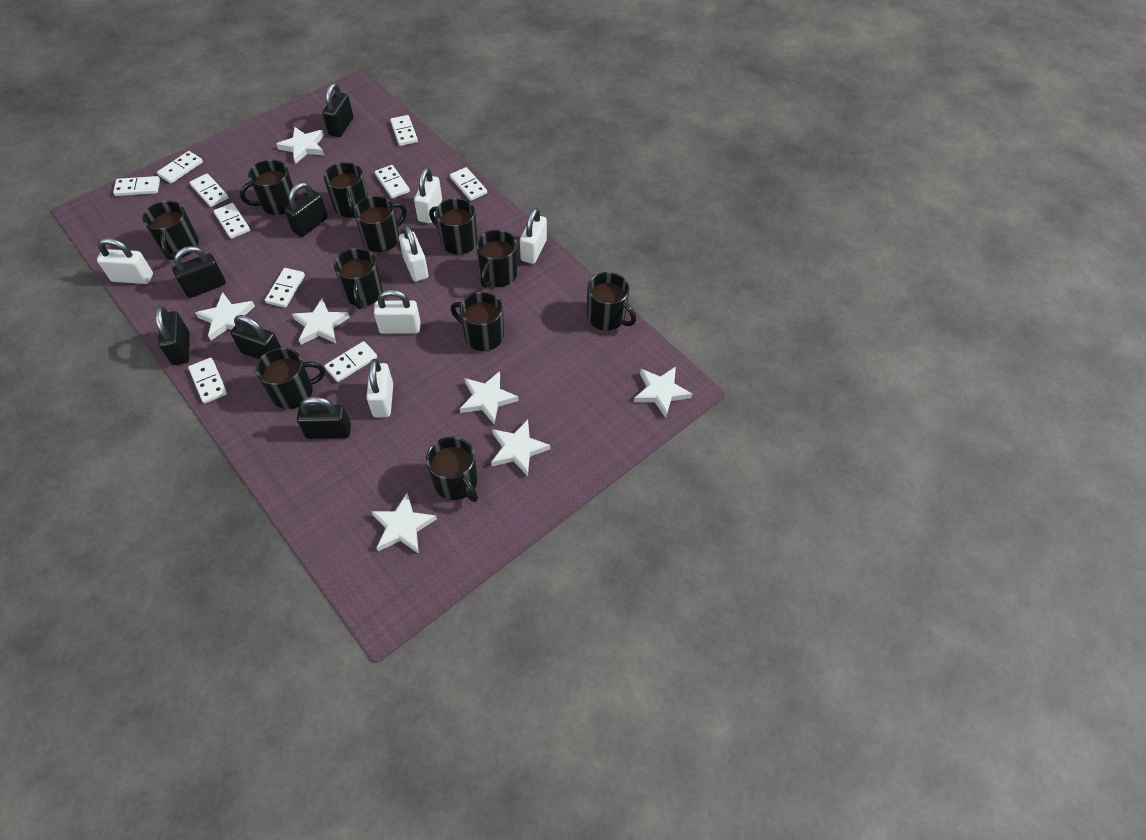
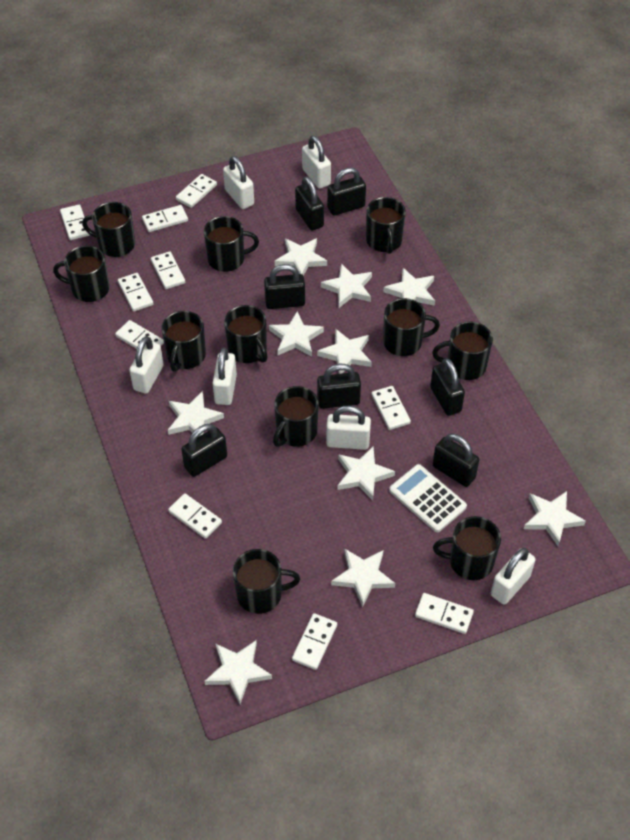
black padlock: [155,306,190,365] [172,246,226,298] [231,315,281,359] [284,182,328,237] [297,396,351,439] [322,83,353,137] = 6 -> [181,424,227,477] [264,264,305,309] [295,177,324,231] [317,364,361,409] [327,168,366,216] [430,358,465,416] [433,433,479,487] = 7
white calculator: none = 0 -> [389,464,467,532] = 1
white star: [195,292,255,340] [276,127,324,164] [292,298,350,345] [371,493,437,554] [460,371,519,424] [491,419,550,476] [634,367,692,418] = 7 -> [168,391,224,437] [205,640,272,704] [269,311,324,356] [275,238,327,276] [317,329,372,374] [321,264,372,308] [331,549,395,607] [337,447,395,500] [383,268,435,306] [524,491,586,546] = 10

